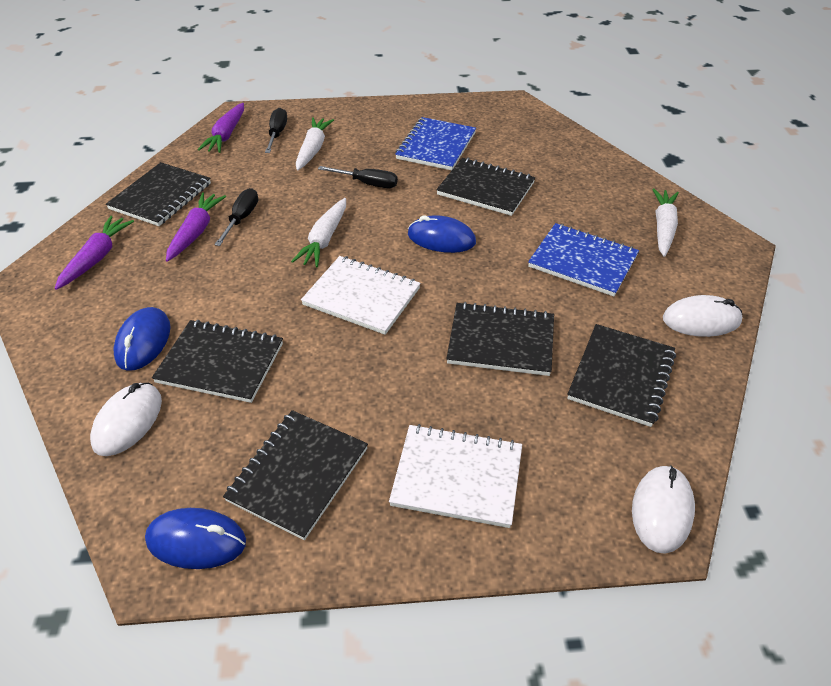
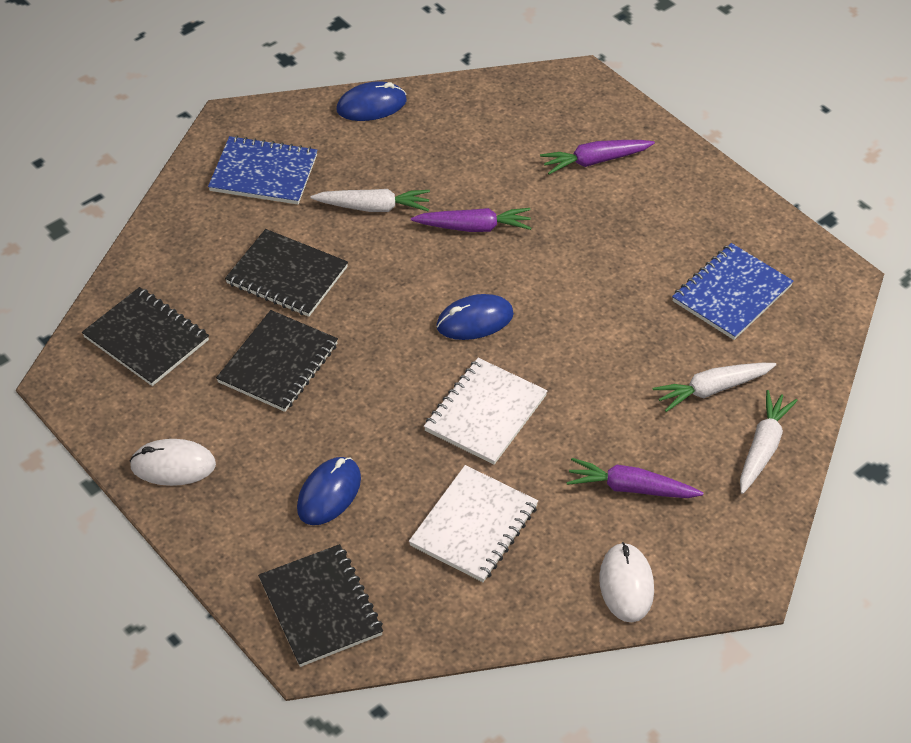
black notebook: [106,162,211,226] [152,320,283,403] [223,410,368,540] [436,158,535,216] [446,302,554,376] [567,324,676,427] = 6 -> [82,287,209,386] [216,310,338,412] [225,229,348,317] [258,544,383,667] = 4
black screwdriver: [214,188,258,246] [265,108,287,153] [318,166,398,188] = 3 -> none = 0
white mouse: [90,383,162,456] [632,465,695,554] [663,295,742,337] = 3 -> [129,439,216,486] [599,542,654,622] = 2

